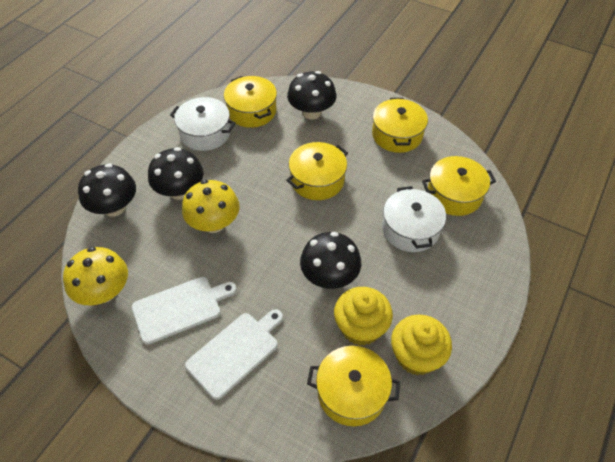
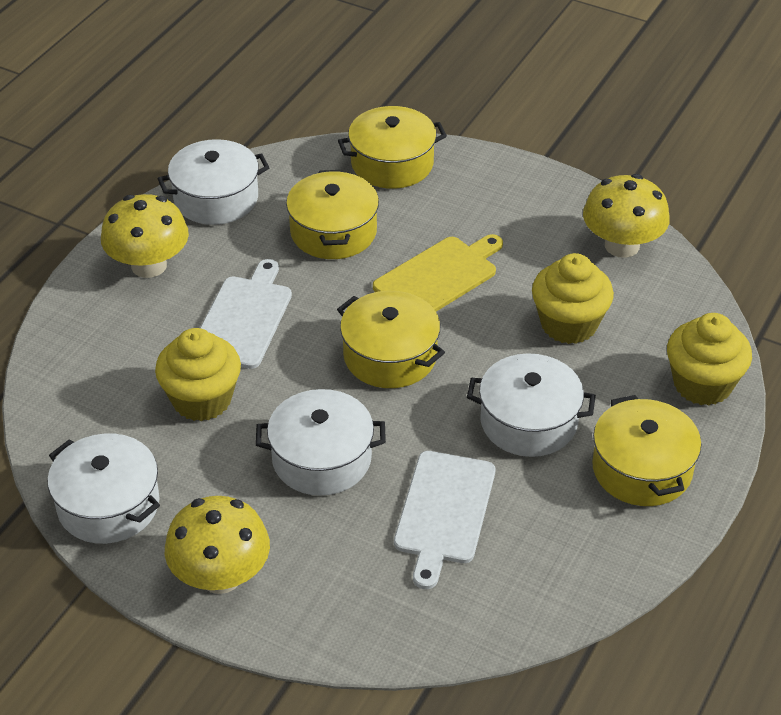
black mushroom: [78,163,136,217] [148,147,204,200] [287,71,336,119] [300,232,361,289] = 4 -> none = 0
white pot: [170,97,236,151] [382,186,446,252] = 2 -> [47,434,160,544] [158,139,269,225] [256,389,386,496] [467,353,596,457] = 4
yellow cupcake: [334,287,393,346] [391,315,452,376] = 2 -> [155,328,241,421] [532,253,614,344] [667,313,752,406] = 3
yellow cutting board: none = 0 -> [373,234,503,312] = 1
yellow mushroom: [63,247,128,306] [182,180,240,233] = 2 -> [101,194,189,278] [165,496,270,594] [583,174,670,258] = 3
yellow pot: [224,76,277,128] [286,142,348,200] [307,346,400,426] [372,98,428,153] [422,156,496,216] = 5 -> [286,170,379,259] [337,291,445,388] [338,106,447,189] [592,395,701,506] = 4

